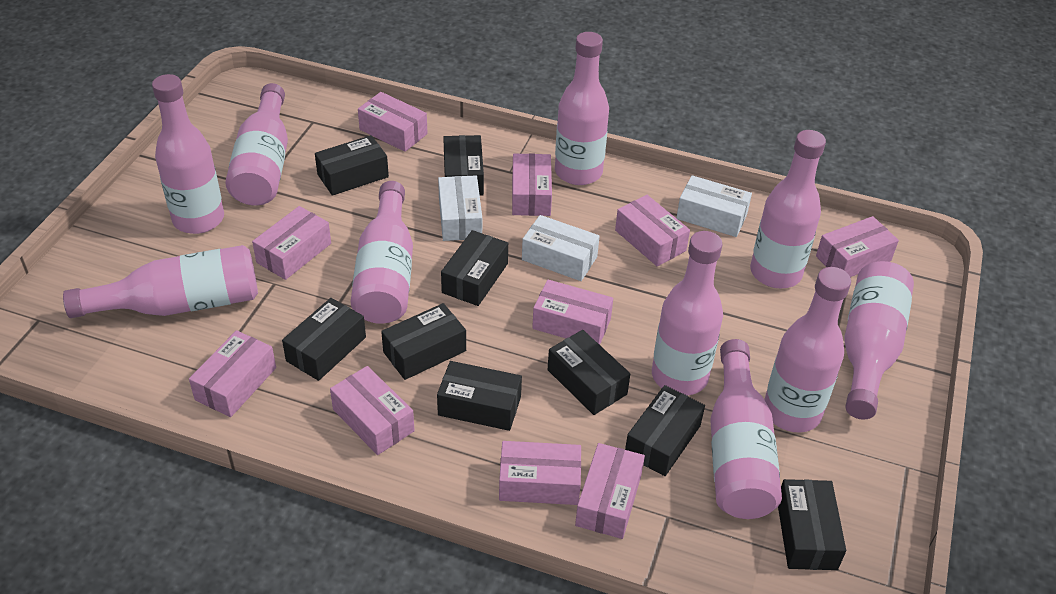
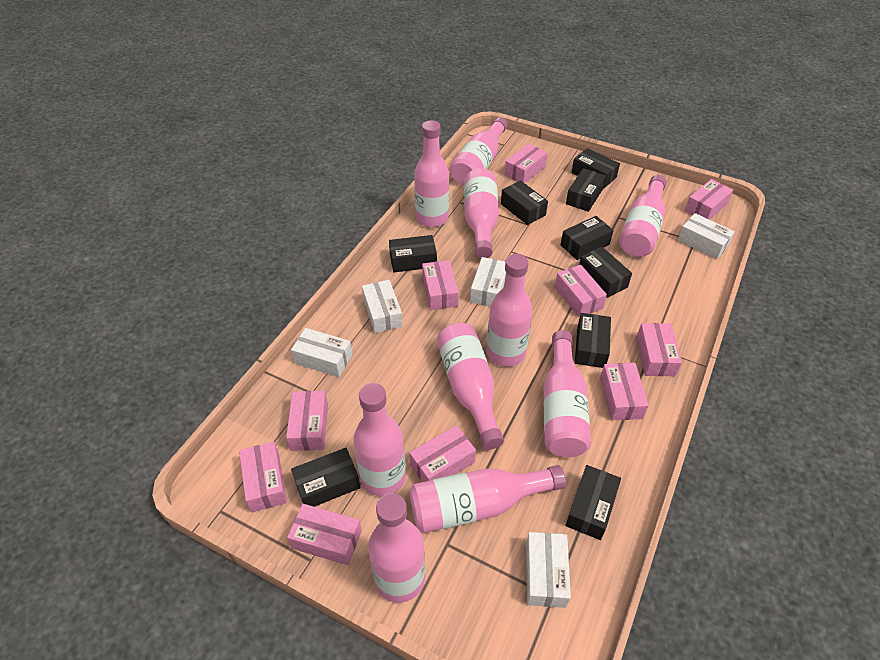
white box: [438,175,482,241] [522,215,600,281] [676,175,752,237] = 3 -> [291,328,352,377] [362,280,403,333] [470,257,506,307] [526,532,571,608] [678,213,735,259] = 5

